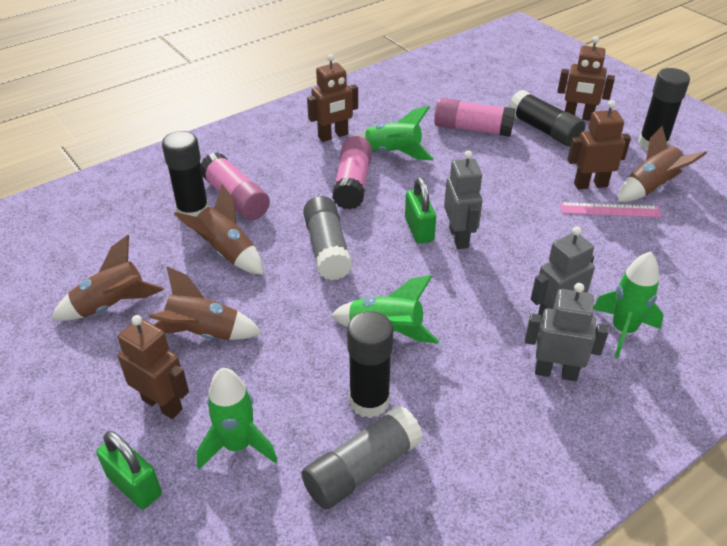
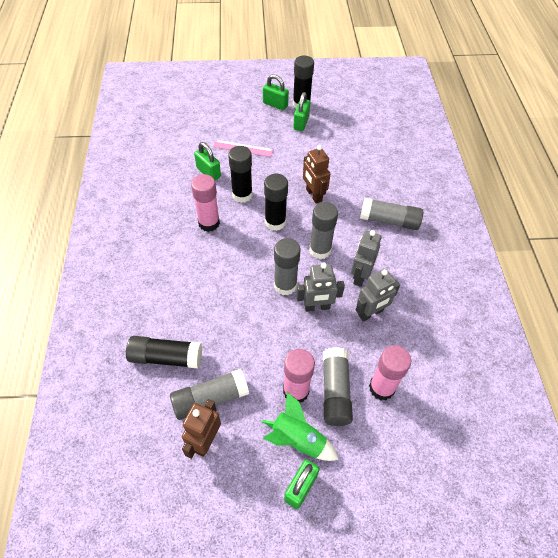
brown robot: [118,315,189,419] [307,54,358,142] [557,36,615,121] [568,100,631,189] = 4 -> [182,399,221,459] [303,145,330,203] = 2
brown rocket: [52,235,164,321] [149,267,262,340] [174,184,264,275] [618,126,707,202] = 4 -> none = 0
green padlock: [96,431,162,509] [405,177,436,244] = 2 -> [194,142,221,180] [263,74,289,110] [284,459,319,509] [293,92,310,131] = 4
green rocket: [197,368,277,469] [330,275,439,343] [355,106,434,160] [594,251,664,358] = 4 -> [262,392,339,461] = 1
grey glue stick: [301,406,423,509] [303,196,352,280] = 2 -> [170,369,249,420] [274,238,301,296] [309,202,338,259] [323,347,353,426] [360,198,423,230] = 5

